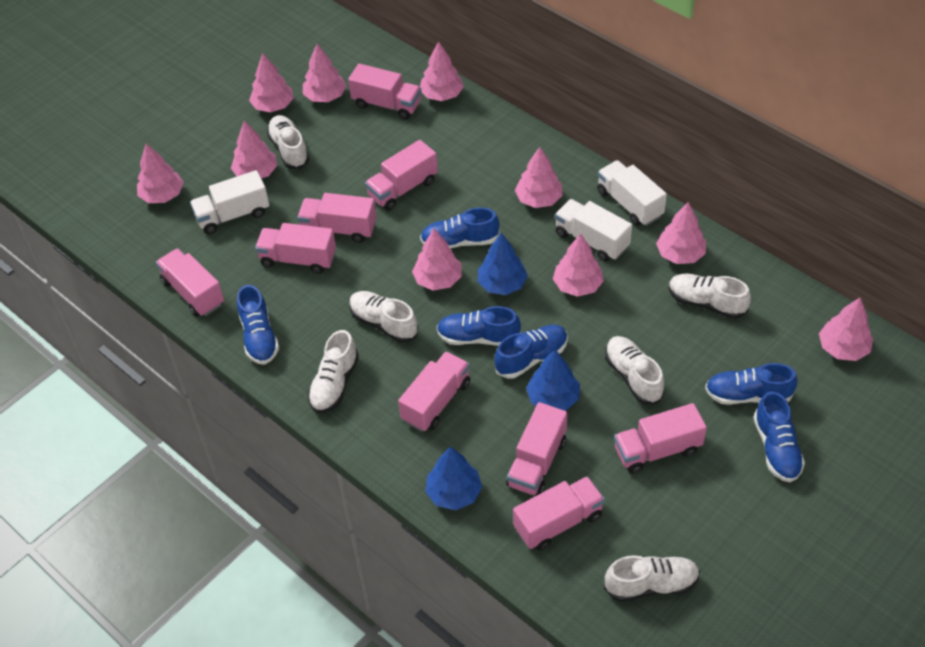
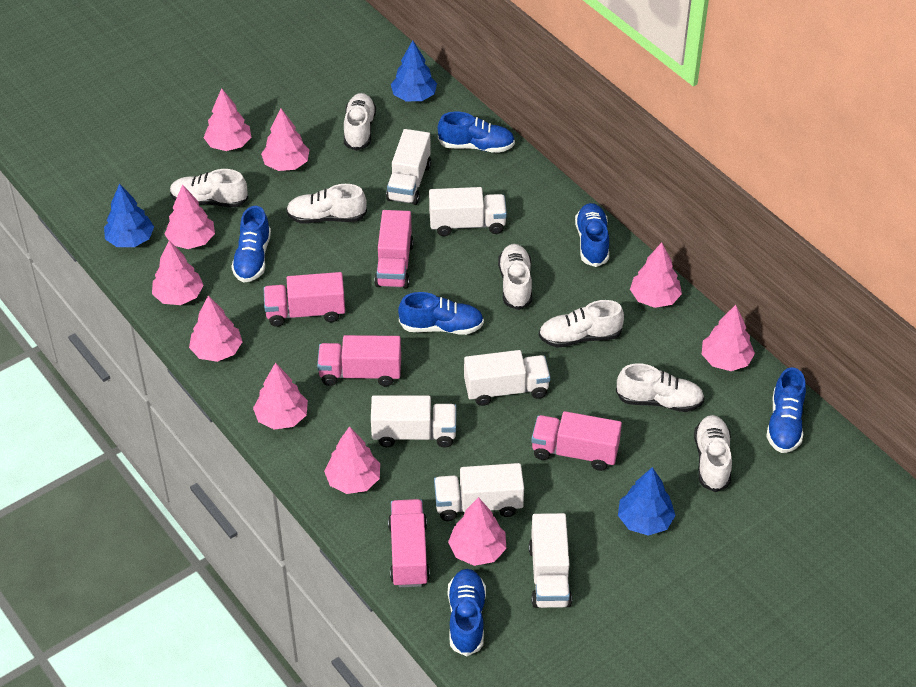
pink truck: [156,248,224,317] [255,223,336,274] [297,193,377,243] [348,64,421,120] [365,140,438,211] [398,352,470,432] [506,402,568,496] [513,476,605,551] [614,403,707,474] = 9 -> [264,272,345,327] [317,335,401,386] [374,210,414,288] [388,499,430,587] [531,411,622,471] = 5
white shoe: [267,115,310,169] [308,330,359,413] [350,291,418,343] [604,555,700,602] [605,336,664,404] [669,273,751,319] = 6 -> [170,169,248,207] [286,184,367,224] [344,93,376,151] [498,244,532,310] [539,300,624,348] [616,363,705,412] [694,415,732,492] = 7
white truck: [190,170,269,234] [555,199,632,262] [597,160,667,226] = 3 -> [371,395,456,448] [386,129,431,205] [429,187,507,236] [434,463,524,521] [464,350,551,406] [529,513,572,608] = 6

